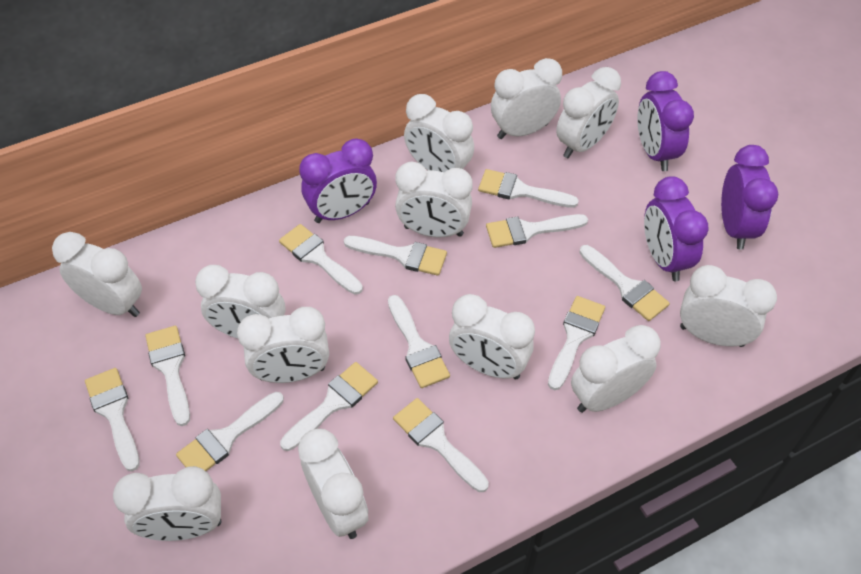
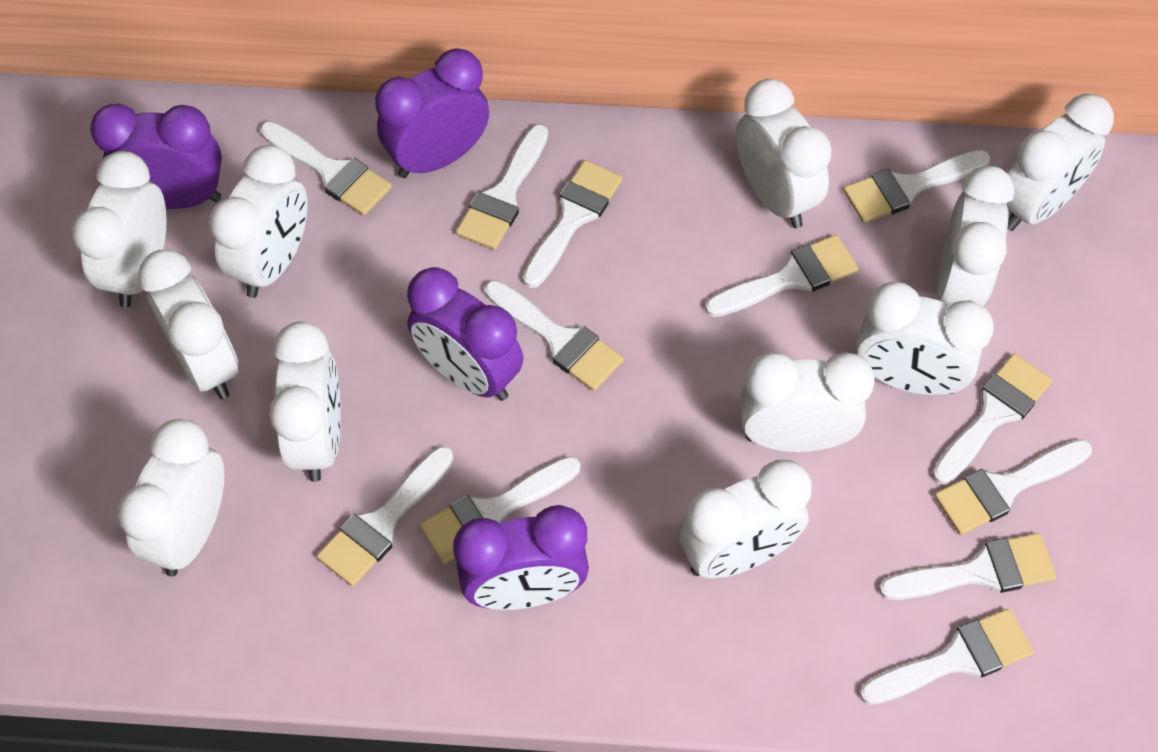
white clock: [52,232,142,317] [113,466,221,541] [195,265,286,339] [237,307,329,383] [298,428,368,539] [395,162,473,238] [404,94,474,172] [449,294,535,380] [491,58,562,139] [556,67,621,158] [571,325,661,413] [680,265,777,347] = 12 -> [72,151,167,307] [117,419,225,576] [138,250,239,399] [209,145,307,298] [269,321,341,482] [679,460,811,579] [736,79,832,228] [740,352,875,452] [857,282,994,395] [937,165,1015,306] [1007,94,1114,231] = 11

